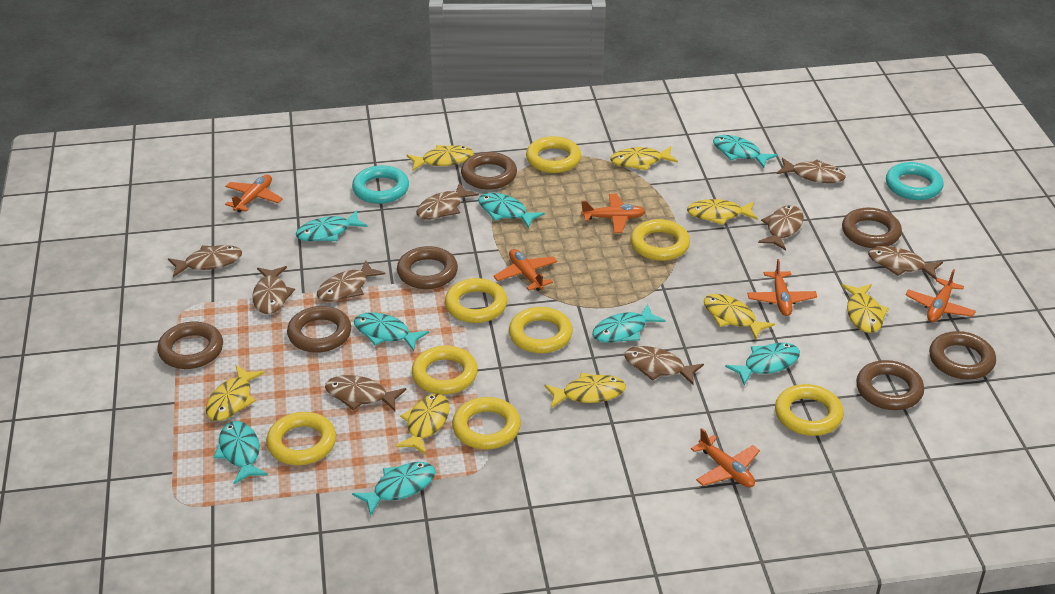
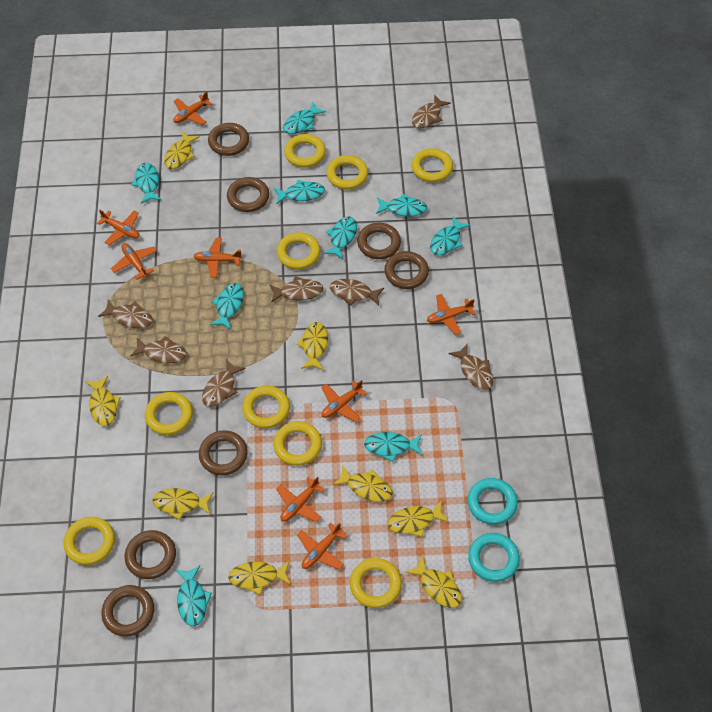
brown fish: [168,245,242,277] [252,266,295,314] [317,260,385,302] [325,375,406,411] [416,183,479,220] [624,346,704,385] [758,205,803,250] [777,158,846,183] [868,246,943,280] = 9 -> [98,300,153,328] [130,336,187,364] [202,359,246,407] [269,276,323,303] [330,279,384,306] [412,94,451,129] [449,344,494,390] = 7
orange plane: [225,175,283,212] [493,249,557,291] [581,194,646,233] [691,428,760,487] [747,259,817,316] [905,269,976,322] = 6 -> [97,210,140,245] [111,243,157,280] [173,91,212,125] [193,238,242,278] [276,476,325,522] [297,523,347,570] [321,380,367,422] [427,294,475,335] = 8
turquoise fish: [214,421,268,484] [296,210,368,241] [352,462,436,516] [354,312,429,351] [478,193,545,228] [592,304,666,343] [713,135,778,168] [725,343,800,385] = 8 -> [131,163,161,204] [176,565,212,626] [210,283,244,329] [274,180,325,205] [283,102,326,134] [323,216,357,259] [364,432,422,462] [376,194,427,217] [430,216,471,255] = 9
yellow ring: [266,412,336,465] [411,346,478,395] [445,278,507,323] [452,397,521,449] [509,307,573,353] [526,136,581,173] [630,219,690,261] [775,384,844,436] = 8 -> [64,517,115,565] [145,392,193,435] [242,385,290,429] [273,421,322,466] [277,232,321,270] [284,134,326,168] [326,155,368,190] [350,558,402,608] [411,148,453,182] = 9

